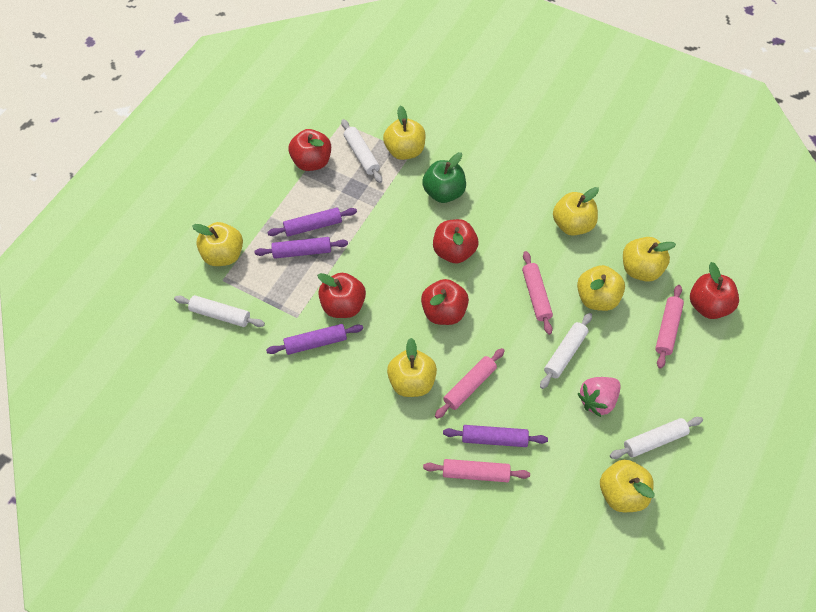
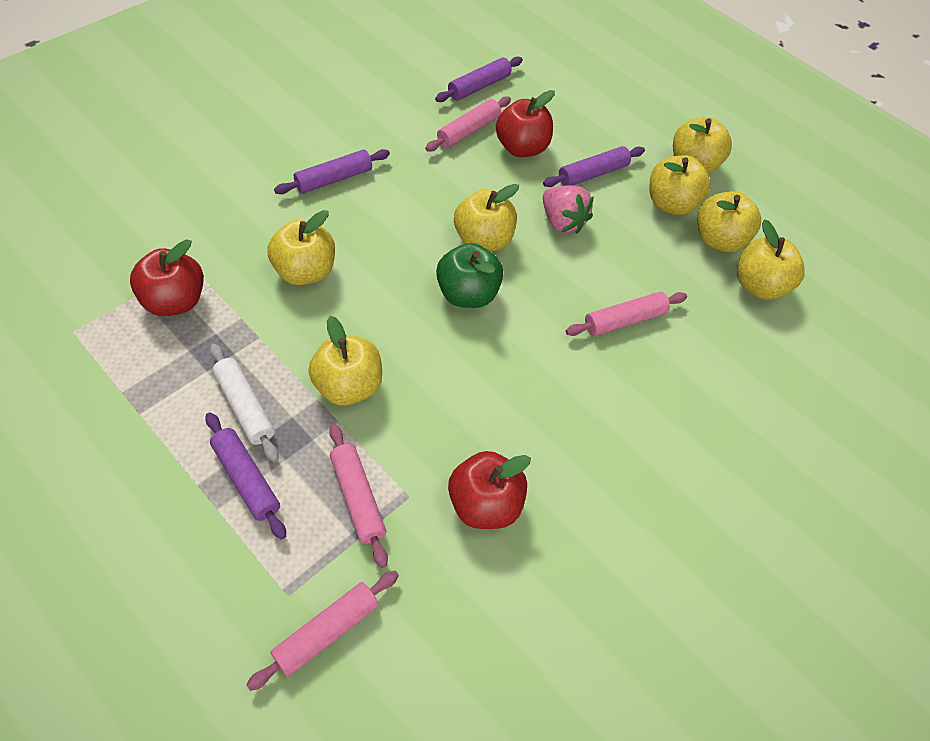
red apple: [289,129,331,171] [317,273,366,318] [421,279,469,325] [433,219,478,264] [690,262,739,319] = 5 -> [130,239,204,316] [448,451,531,529] [496,90,555,157] = 3
white rolling pin: [174,295,265,327] [341,119,382,183] [540,313,592,389] [610,417,703,459] = 4 -> [210,343,279,462] = 1

